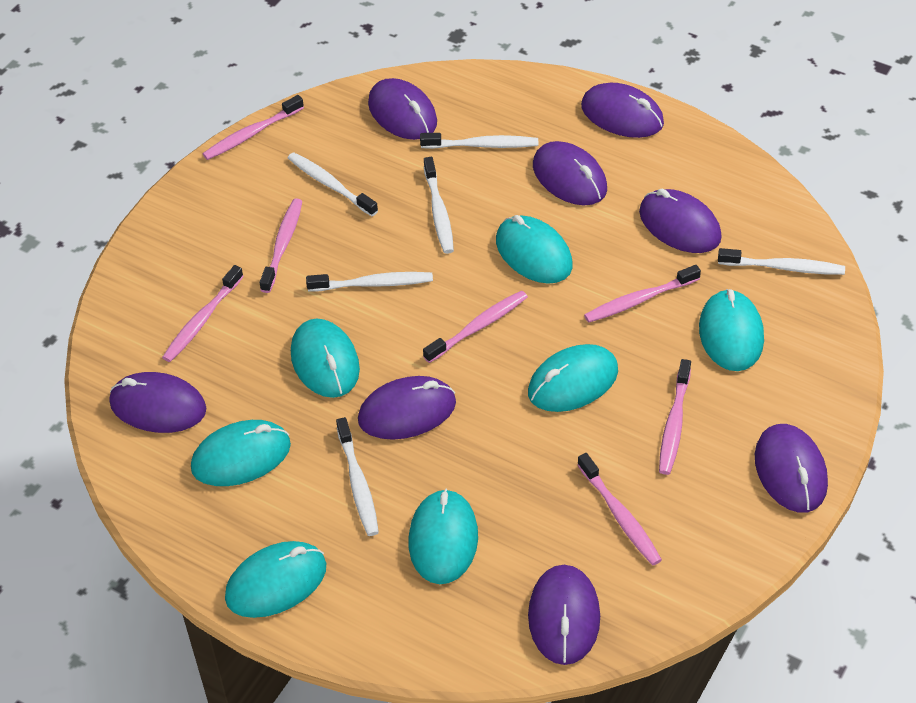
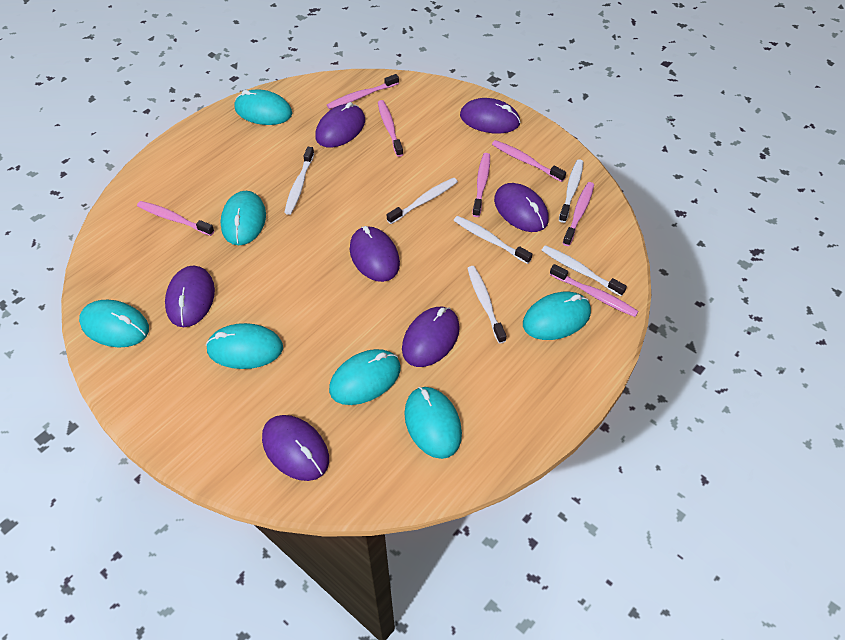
purple mouse: [109,372,206,433] [358,376,456,440] [368,78,437,140] [528,565,600,665] [533,141,607,205] [581,83,664,138] [639,189,722,253] [755,424,828,513] = 8 -> [165,265,215,327] [262,415,329,481] [315,102,365,148] [350,226,400,282] [402,307,460,367] [460,98,521,134] [494,183,549,232] = 7

